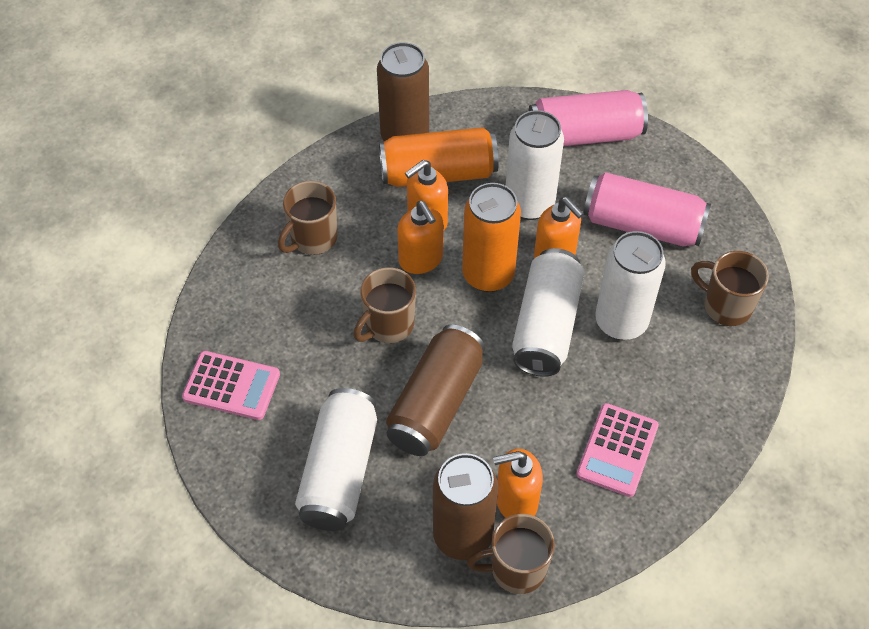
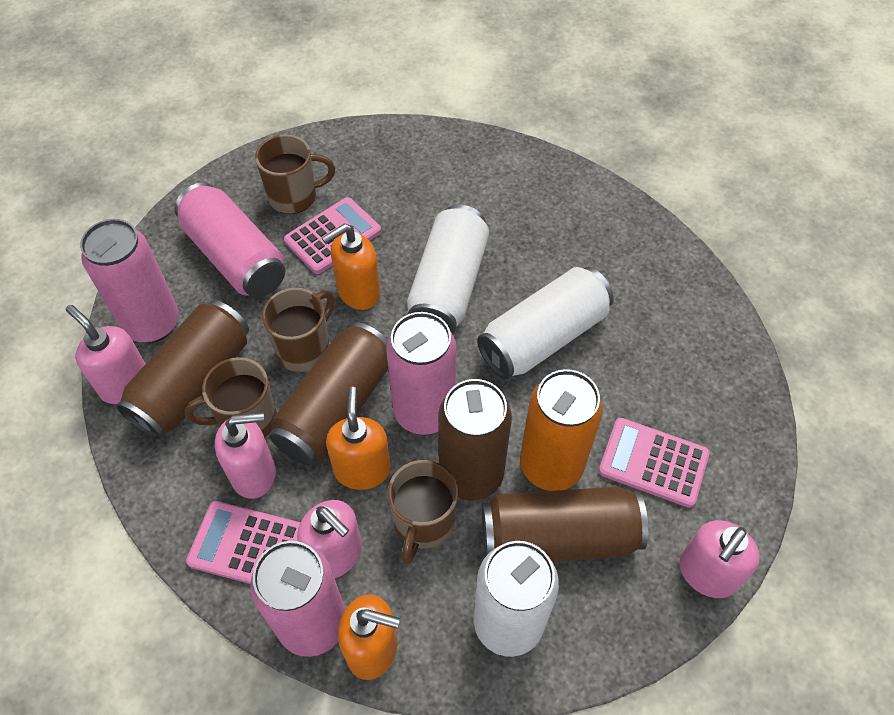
brown can: [377,42,429,141] [386,325,485,456] [433,453,498,560] = 3 -> [116,300,249,439] [270,322,388,466] [438,379,512,500] [482,486,648,562] = 4
orange can: [379,127,499,187] [462,183,521,292] = 2 -> [520,369,603,491] = 1
orange soap dispenser: [397,201,444,274] [405,160,448,230] [493,449,543,518] [534,197,584,259] = 4 -> [322,223,380,310] [326,387,391,490] [338,595,400,680] = 3
pink calculator: [182,351,280,420] [576,403,659,497] = 2 -> [186,501,300,584] [284,197,381,274] [599,418,710,508] = 3
pink can: [529,90,648,146] [584,172,711,246] = 2 -> [80,219,179,343] [174,183,285,298] [250,541,346,657] [386,312,457,435] = 4
pink soap dispenser: none = 0 -> [66,305,146,404] [215,412,276,499] [297,500,362,578] [679,520,760,598] = 4
white can: [295,388,377,531] [506,110,564,220] [512,248,584,377] [595,231,666,340] = 4 -> [407,205,489,334] [474,541,559,657] [477,267,614,379] = 3

